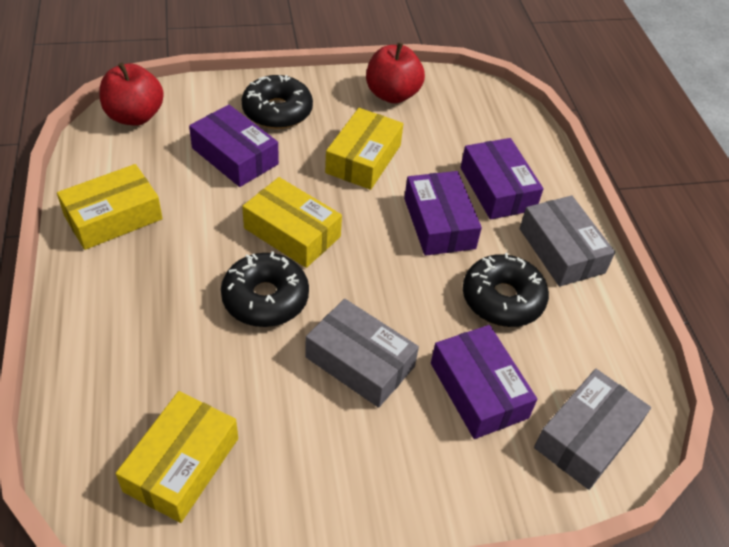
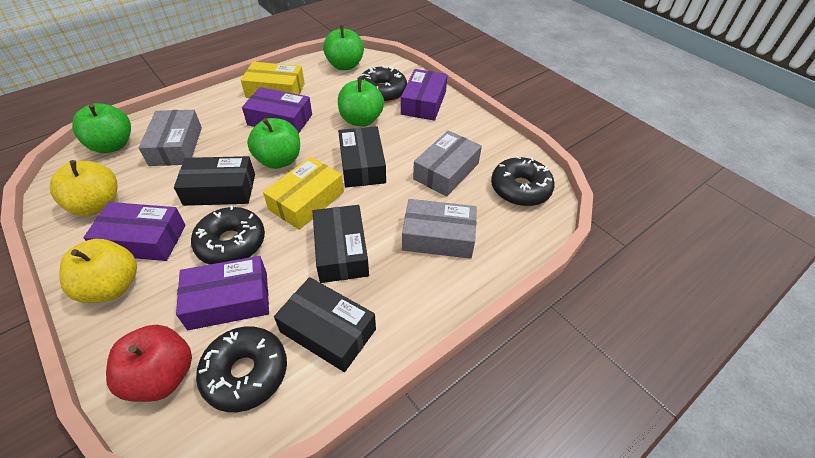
black box: none = 0 -> [174,156,255,206] [274,277,376,372] [313,205,369,283] [338,126,386,188] = 4
black donut: [221,251,309,327] [241,75,313,129] [463,253,549,327] = 3 -> [191,205,265,265] [196,326,287,412] [359,65,407,103] [491,156,555,206] = 4
green apple: none = 0 -> [72,103,131,153] [247,118,300,169] [323,25,364,70] [338,77,384,127] = 4
red apple: [99,62,164,126] [366,42,425,104] = 2 -> [106,325,192,402] = 1
yellow apple: none = 0 -> [50,160,117,216] [60,239,137,303] = 2
yellow box: [57,164,163,250] [116,391,238,523] [242,177,342,268] [325,108,403,190] = 4 -> [241,62,305,98] [263,157,344,230] = 2

